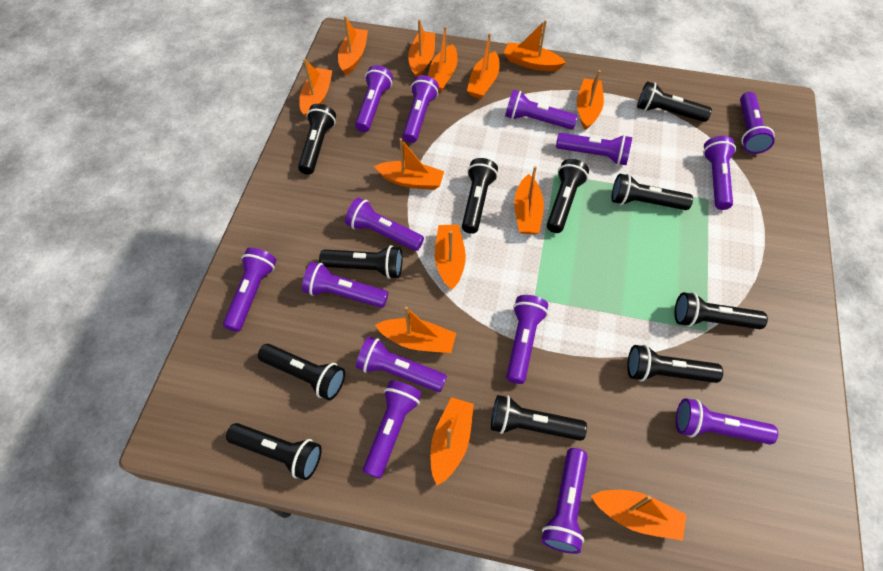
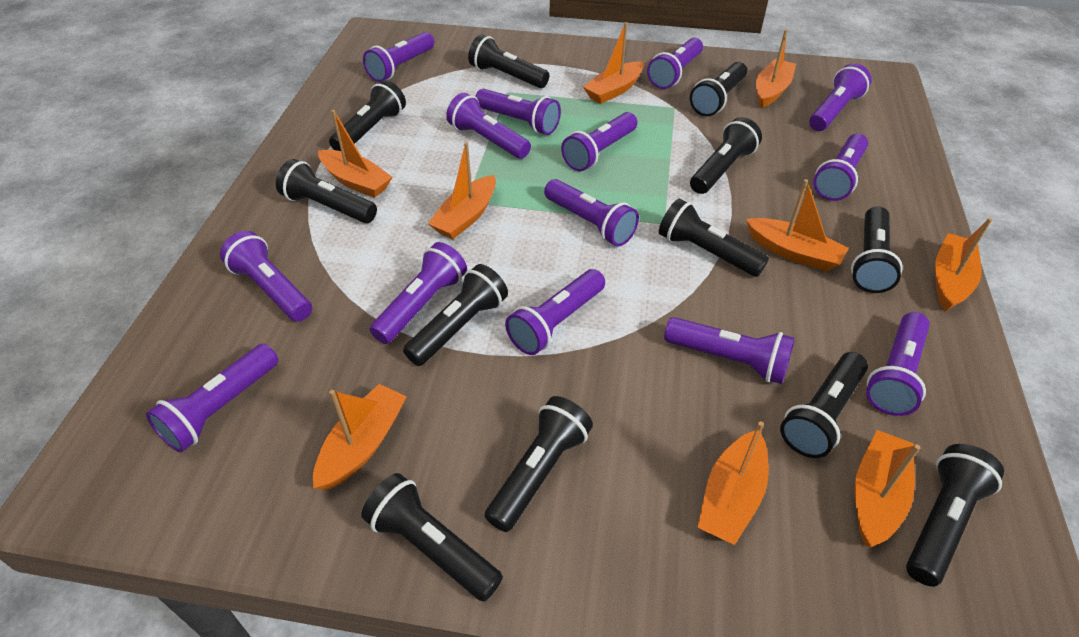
black flashlight: [226,423,322,480] [258,344,345,400] [298,104,336,175] [319,245,402,279] [462,158,498,234] [491,395,587,441] [547,159,589,233] [612,174,693,210] [627,345,723,383] [637,81,712,122] [674,292,768,329] = 11 -> [276,159,377,223] [329,80,406,151] [361,473,503,602] [403,264,508,366] [468,34,549,88] [485,396,593,532] [659,198,769,277] [690,62,747,116] [690,117,762,194] [780,352,868,458] [851,206,903,293] [906,444,1004,587] = 12
orange boat: [299,59,333,118] [338,16,368,75] [374,138,444,190] [375,307,456,353] [408,19,435,77] [428,26,458,92] [430,397,474,485] [435,224,466,290] [467,33,500,99] [504,20,566,71] [514,166,544,234] [577,70,604,130] [591,490,686,541] = 13 -> [313,384,407,490] [318,110,392,198] [428,142,496,239] [583,22,644,104] [698,421,769,545] [746,179,849,271] [756,30,796,108] [854,430,921,547] [935,218,992,311] = 9

